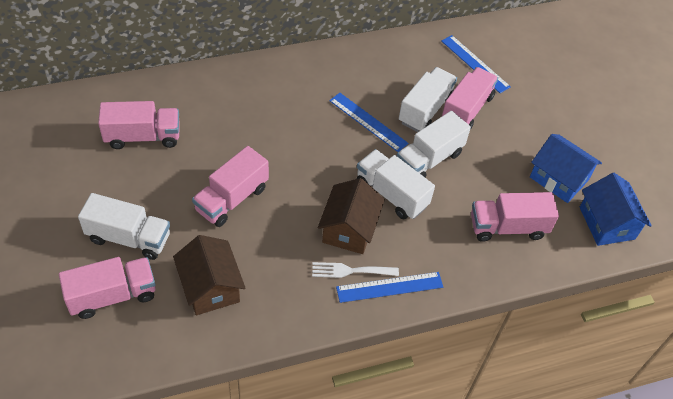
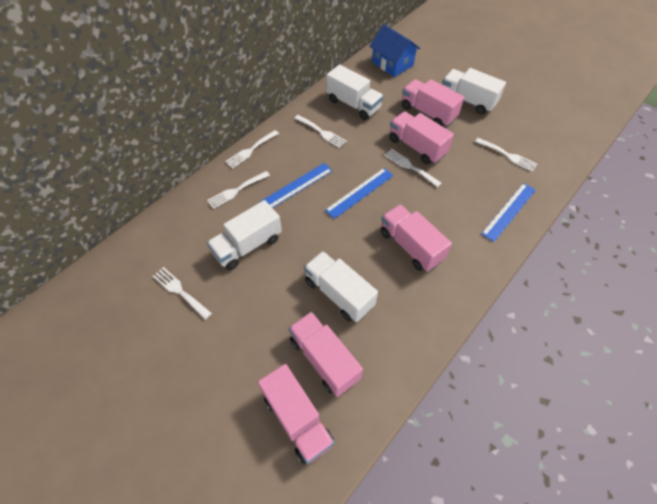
blue house: [530,134,602,203] [580,173,652,246] = 2 -> [370,24,420,77] = 1
brown house: [173,235,245,315] [318,178,385,254] = 2 -> none = 0
white fork: [312,262,399,278] = 1 -> [153,267,212,320] [207,171,270,209] [225,130,279,169] [294,115,347,148] [384,149,442,187] [475,138,537,172] = 6

